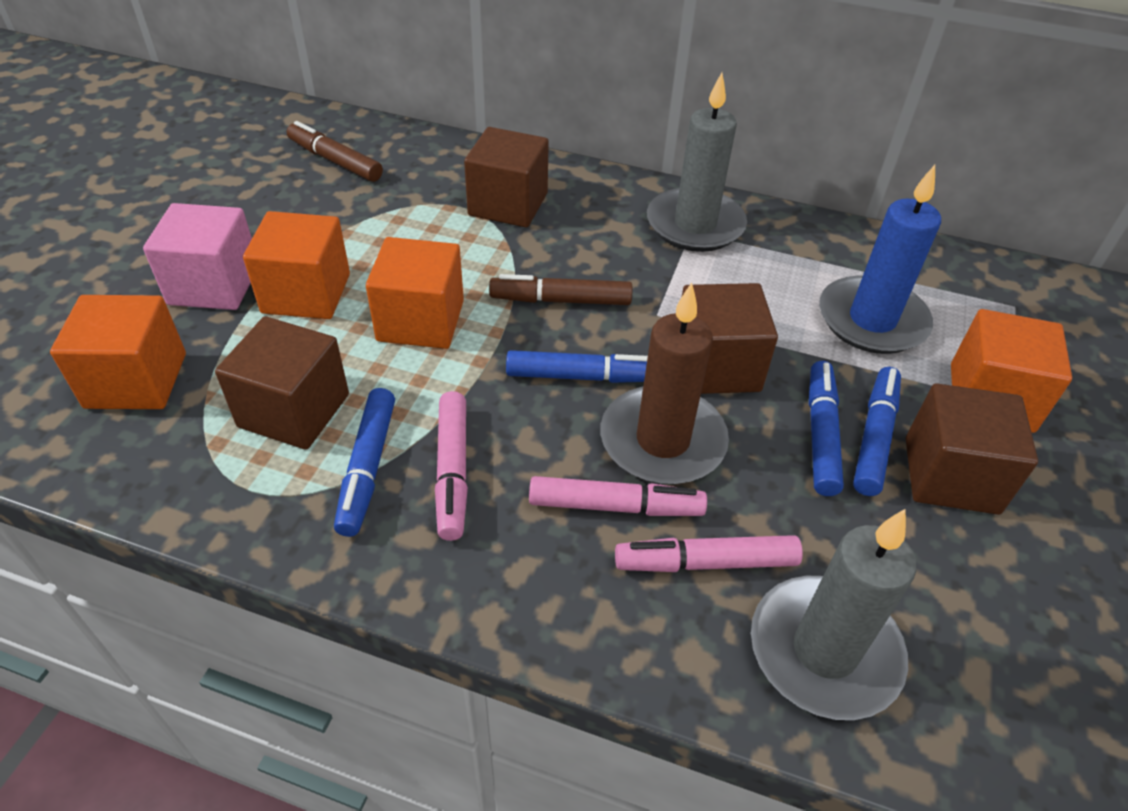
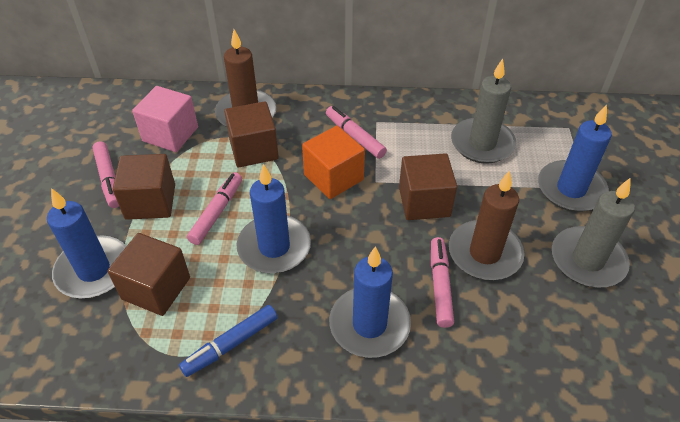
blue candle: [819,165,941,354] = 1 -> [47,188,126,298] [236,164,311,273] [329,246,411,358] [538,104,612,212] = 4
blue marker: [334,388,395,537] [506,350,648,383] [809,361,844,496] [853,367,901,496] = 4 -> [179,305,278,377] = 1
brown candle: [600,282,729,485] = 1 -> [215,29,277,127] [449,170,525,280] = 2
brown marker: [287,121,383,182] [489,274,633,305] = 2 -> none = 0
orange cube: [50,295,186,409] [243,211,350,319] [366,237,464,349] [951,309,1072,433] = 4 -> [302,126,365,199] = 1
pink marker: [435,391,468,541] [529,476,707,516] [615,535,803,572] = 3 -> [93,141,119,208] [187,172,242,245] [326,106,387,159] [431,237,454,328] = 4

